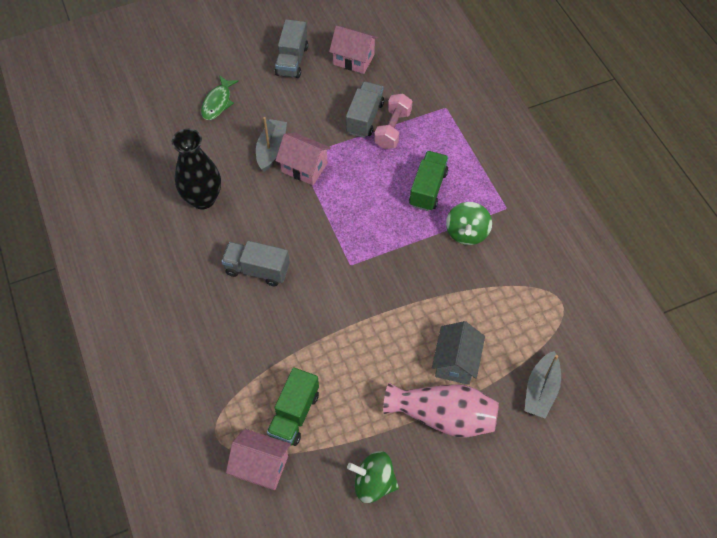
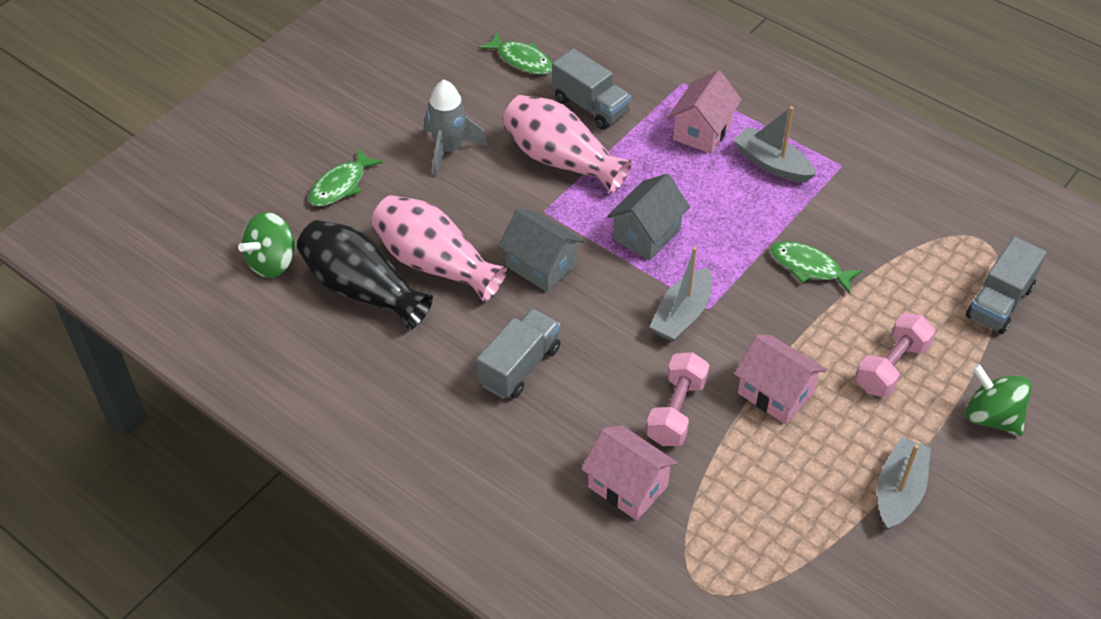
green fish: [201,75,239,120] = 1 -> [309,148,383,207] [479,32,552,75] [771,241,863,294] = 3
green truck: [267,367,319,446] [409,151,448,211] = 2 -> none = 0
grey boat: [256,117,287,172] [524,351,561,418] = 2 -> [650,247,712,342] [734,106,816,183] [878,438,931,530] = 3
grey house: [432,321,485,385] = 1 -> [498,208,584,293] [607,174,690,261] = 2
grey rocket: none = 0 -> [424,80,488,177] = 1
pink dumbbell: [374,94,412,149] = 1 -> [646,352,710,446] [856,313,935,397] = 2
pink vase: [383,383,499,438] = 1 -> [371,195,507,302] [503,95,632,194] = 2

